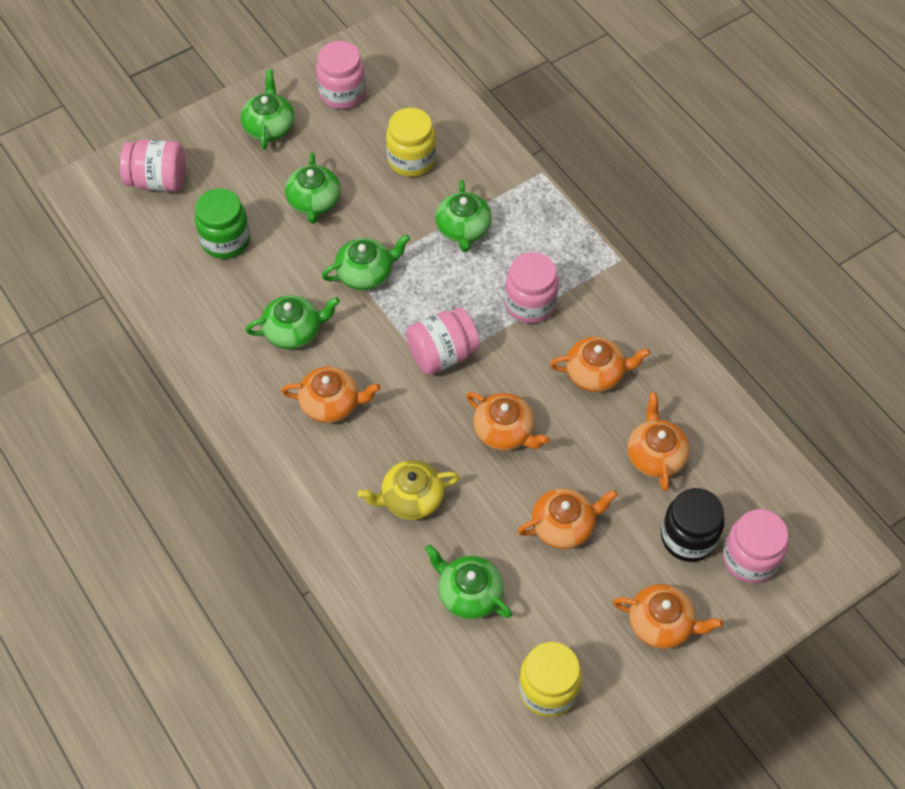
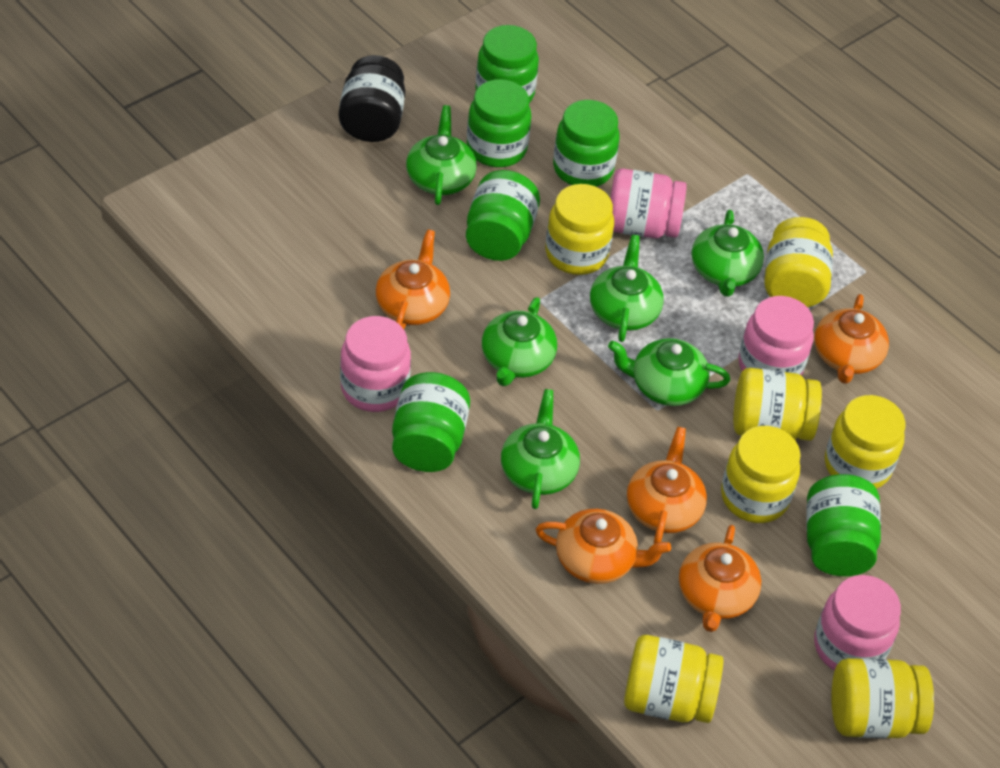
green jar: [195,189,250,259] = 1 -> [392,372,470,472] [466,170,540,261] [467,79,531,167] [475,25,539,103] [553,100,620,187] [806,474,881,576] = 6
orange teapot: [281,366,381,423] [466,392,549,451] [517,488,618,549] [550,337,650,392] [613,584,723,649] [627,392,690,491] = 6 -> [376,230,450,329] [536,509,671,584] [627,427,707,544] [679,525,761,632] [814,294,889,384] = 5
pink jar: [120,140,186,191] [316,41,366,109] [406,308,480,375] [505,252,559,323] [723,509,788,583] = 5 -> [340,316,411,412] [610,168,687,238] [738,296,814,376] [814,575,901,671] = 4
yellow jar: [386,108,436,177] [519,642,582,717] = 2 -> [545,184,614,275] [624,635,723,723] [721,426,801,523] [733,368,822,441] [764,217,833,307] [825,395,906,489] [831,658,934,738] = 7
yellow teapot: [358,460,460,520] = 1 -> none = 0

